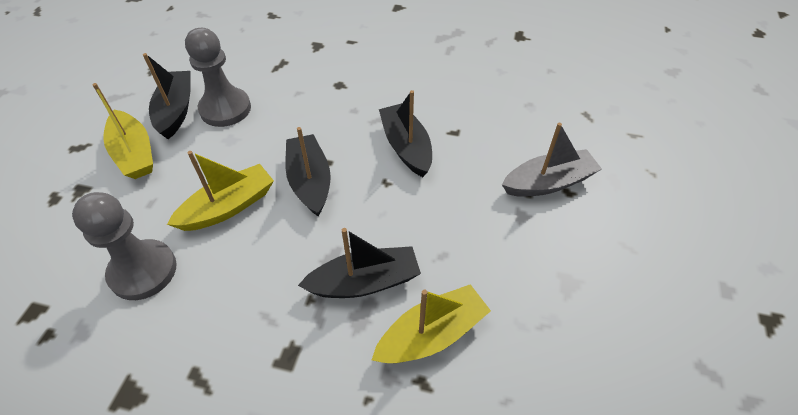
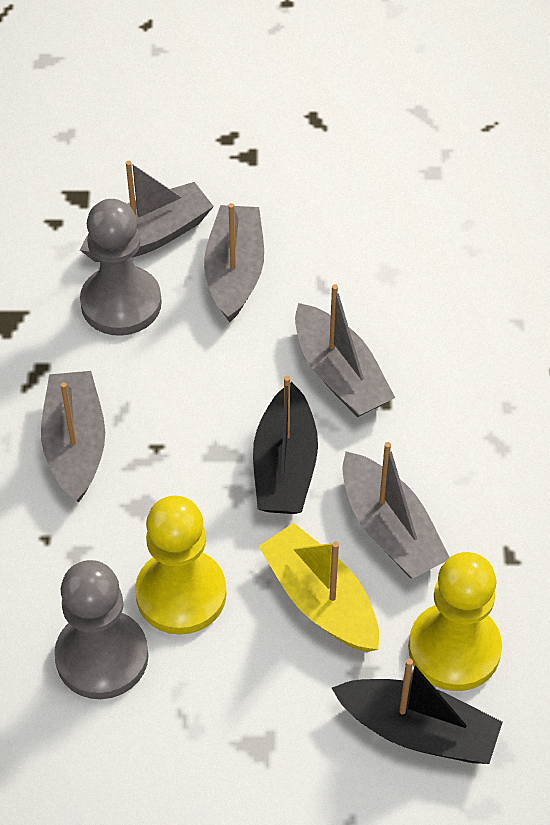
black boat: [143,53,191,139] [286,127,331,217] [298,228,421,298] [379,90,432,177] = 4 -> [253,376,318,514] [332,658,502,764] = 2
grey boat: [502,123,602,197] = 1 -> [41,371,105,503] [80,161,214,262] [204,203,264,322] [295,284,395,417] [342,442,450,579] = 5
yellow boat: [92,83,153,179] [167,151,274,231] [372,284,491,363] = 3 -> [258,523,379,652] = 1
yellow pawn: none = 0 -> [135,496,227,635] [408,552,502,691] = 2

